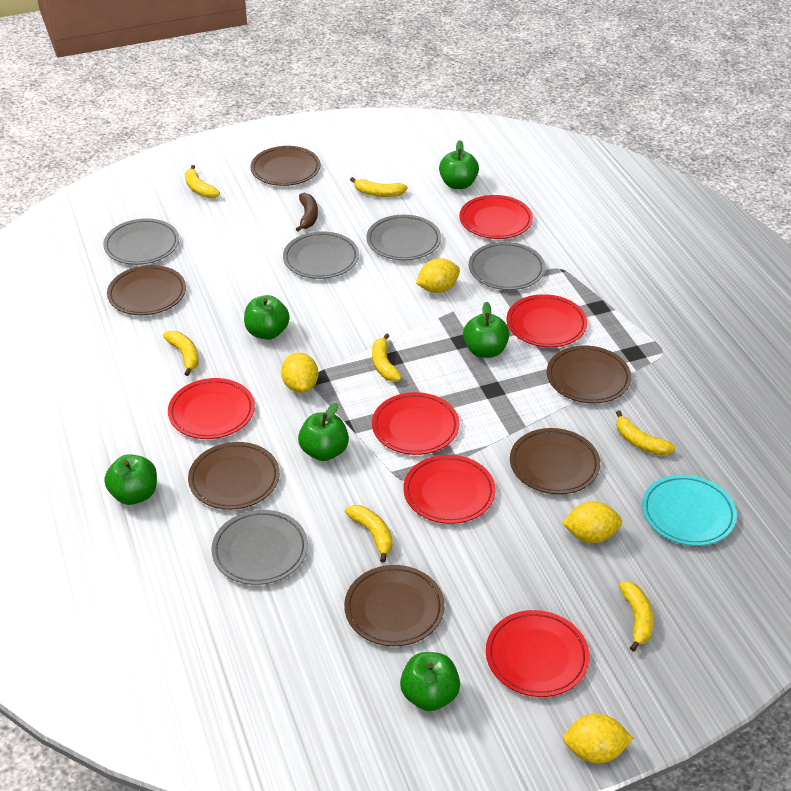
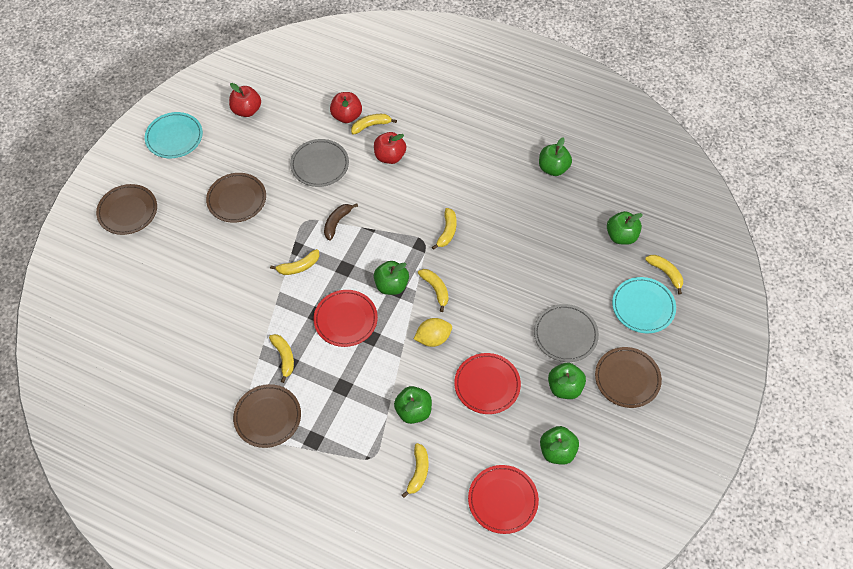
brown plate: [107,265,186,315] [188,442,280,510] [251,146,320,186] [344,565,445,646] [510,428,600,494] [547,346,631,403] = 6 -> [96,184,157,235] [206,173,266,223] [233,384,301,448] [595,347,662,408] = 4
grey plate: [103,218,179,265] [211,510,308,585] [283,231,359,279] [366,215,441,260] [468,242,545,290] = 5 -> [290,139,349,187] [534,304,599,362] = 2
red apple: none = 0 -> [229,83,261,117] [330,92,362,123] [374,132,406,164] = 3
red plate: [168,378,255,439] [372,392,459,455] [403,455,496,524] [459,195,533,239] [486,610,589,697] [507,294,587,347] = 6 -> [314,290,378,347] [454,353,521,414] [468,465,539,534] = 3
turquoise plate: [642,475,737,546] = 1 -> [145,112,203,158] [612,277,676,333] = 2
yellow lemon: [281,353,318,393] [416,258,460,293] [562,501,622,543] [563,714,633,763] = 4 -> [414,318,452,347] = 1

